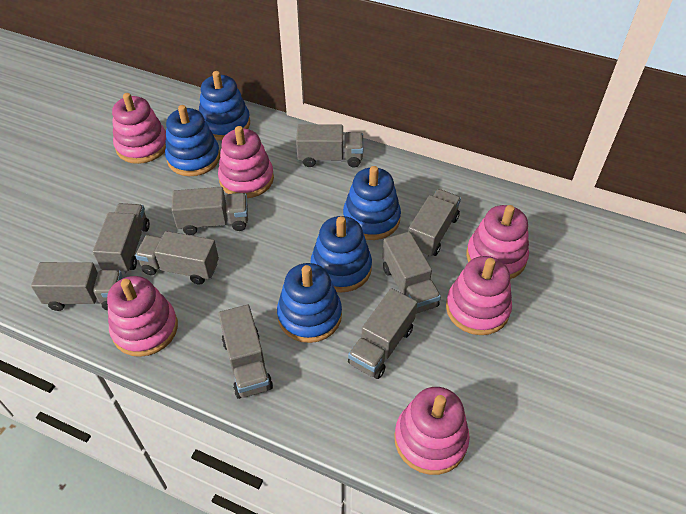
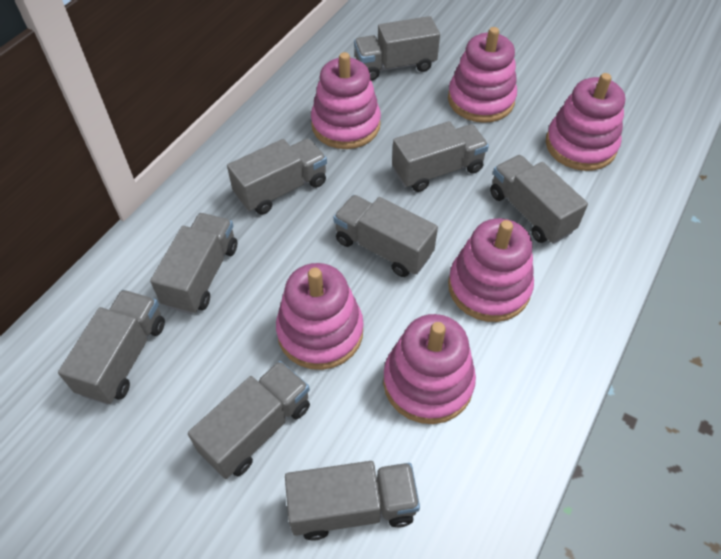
blue stacking toy: [165,105,220,176] [199,71,250,141] [277,263,342,343] [310,216,372,292] [343,166,401,240] = 5 -> none = 0

